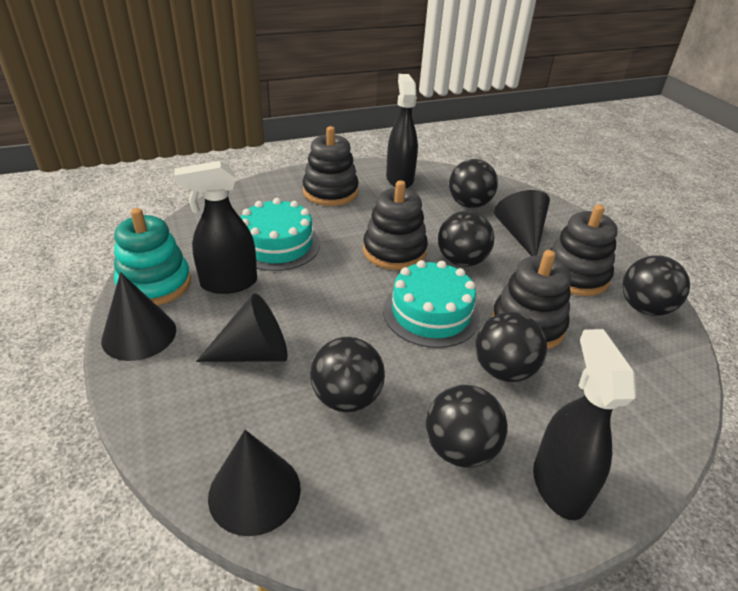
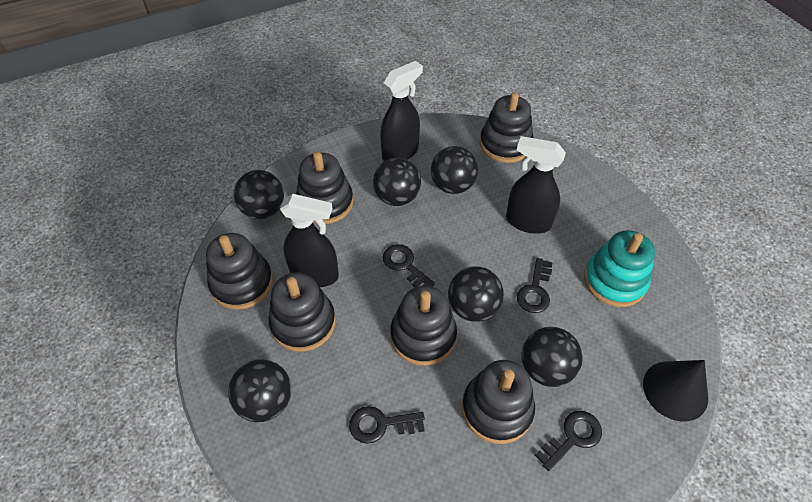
black cone: [101,272,176,361] [196,293,288,362] [208,430,301,536] [494,190,550,256] = 4 -> [643,360,708,421] = 1
black key: none = 0 -> [349,406,425,444] [383,244,435,287] [517,258,553,313] [535,411,602,471] = 4
black stacking toy: [303,126,359,206] [363,180,428,270] [492,250,571,349] [550,204,618,296] = 4 -> [206,233,273,310] [268,273,336,352] [296,152,353,224] [390,286,457,366] [462,360,535,444] [480,92,533,163] = 6
turquoise cake: [240,198,320,271] [383,260,480,348] = 2 -> none = 0

